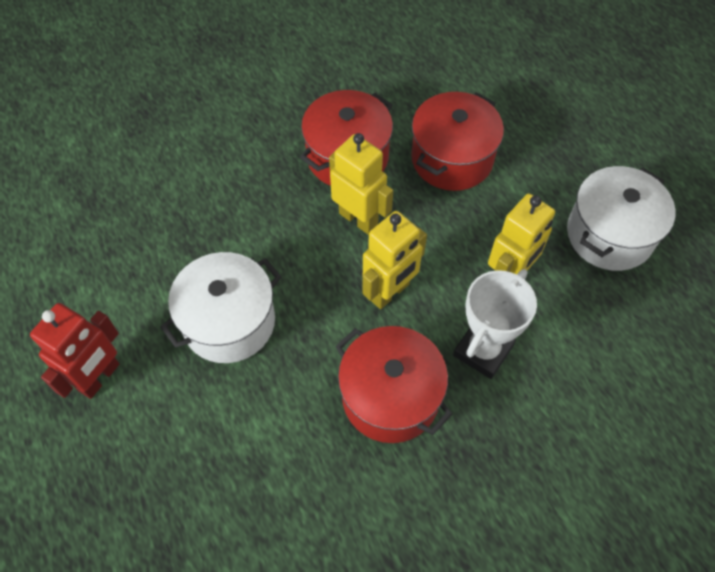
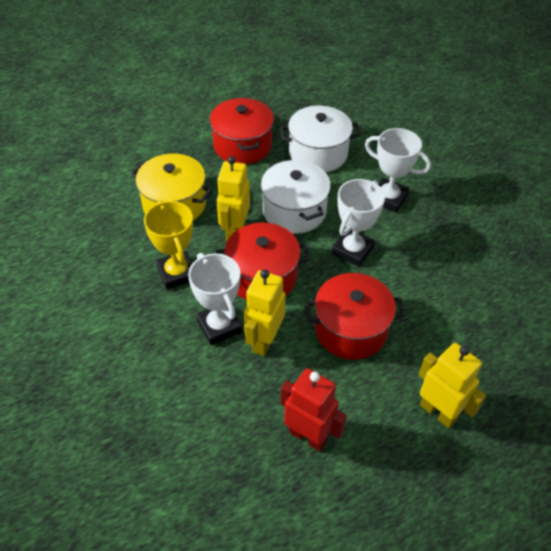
white trophy: [453,269,537,379] = 1 -> [188,253,242,345] [332,179,385,267] [365,128,431,213] = 3
yellow pot: none = 0 -> [131,154,212,221] = 1
yellow trophy: none = 0 -> [144,200,193,290] = 1

